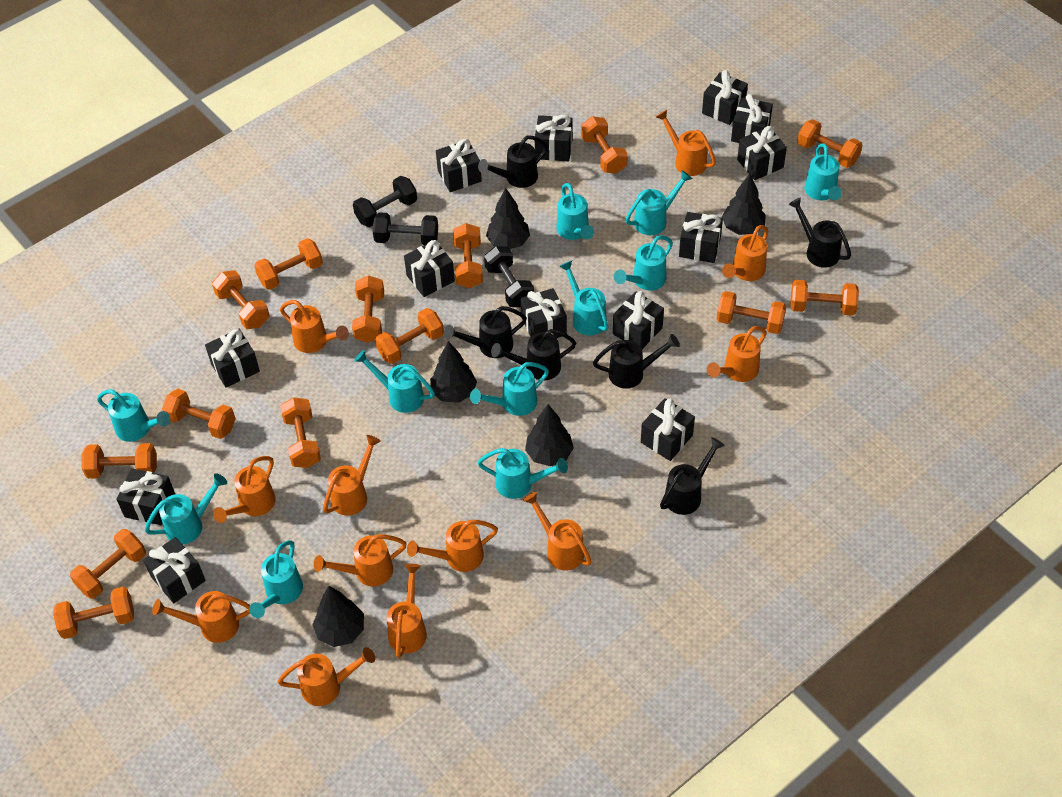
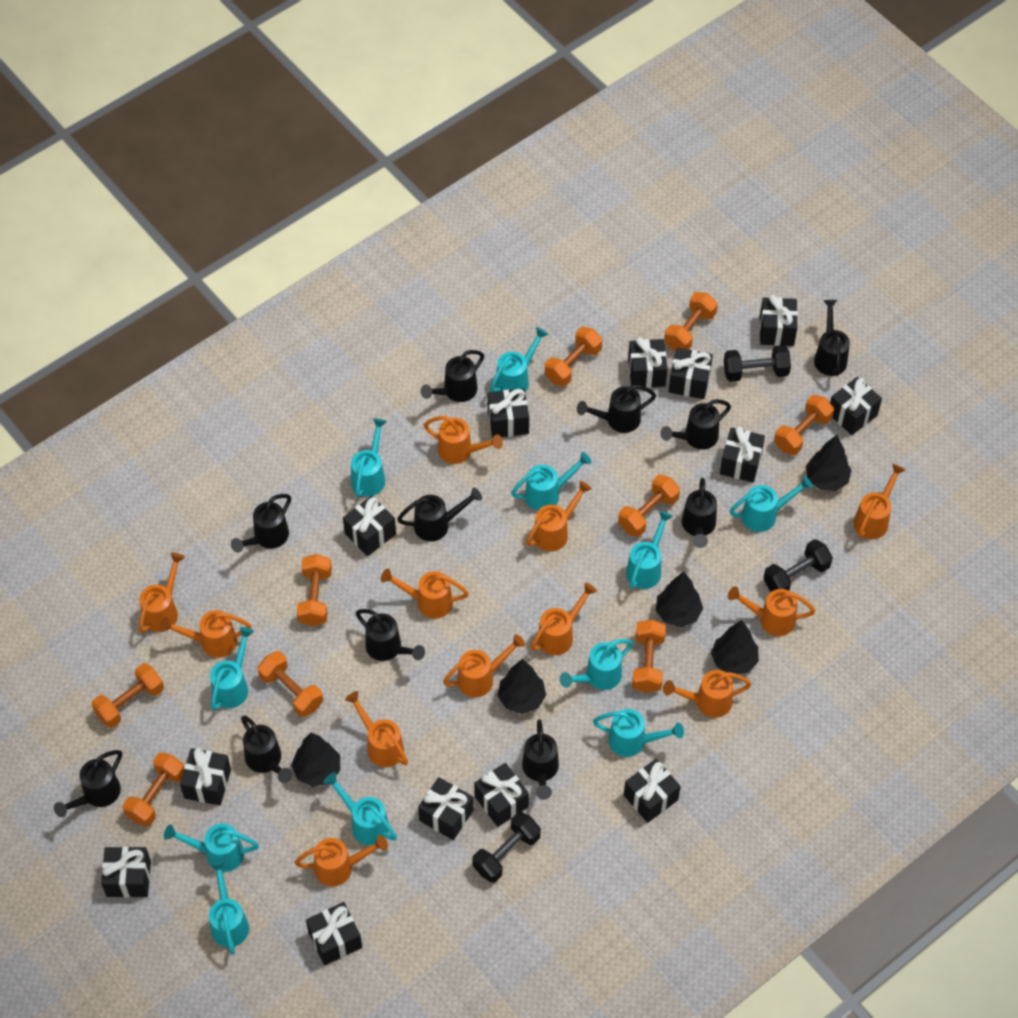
black watering can: [444,306,527,358] [478,135,548,188] [491,329,576,381] [593,334,680,389] [660,437,725,515] [788,197,851,268] = 6 -> [54,750,122,817] [231,494,291,553] [241,715,293,783] [356,609,425,661] [397,488,482,542] [420,350,484,402] [522,719,559,800] [577,385,656,433] [660,399,731,449] [682,478,717,548] [814,300,850,376] = 11
orange dumbbell: [53,587,134,639] [70,529,146,599] [82,443,157,479] [162,389,236,439] [212,270,269,329] [254,238,323,290] [280,397,321,468] [352,275,384,343] [375,308,444,364] [453,223,483,288] [581,116,628,174] [717,291,786,334] [790,280,859,316] [797,119,862,168] = 14 -> [92,663,164,728] [123,752,184,827] [258,651,323,717] [297,554,332,626] [545,327,602,386] [618,474,680,537] [632,619,666,693] [664,292,718,351] [774,394,834,455] = 9

